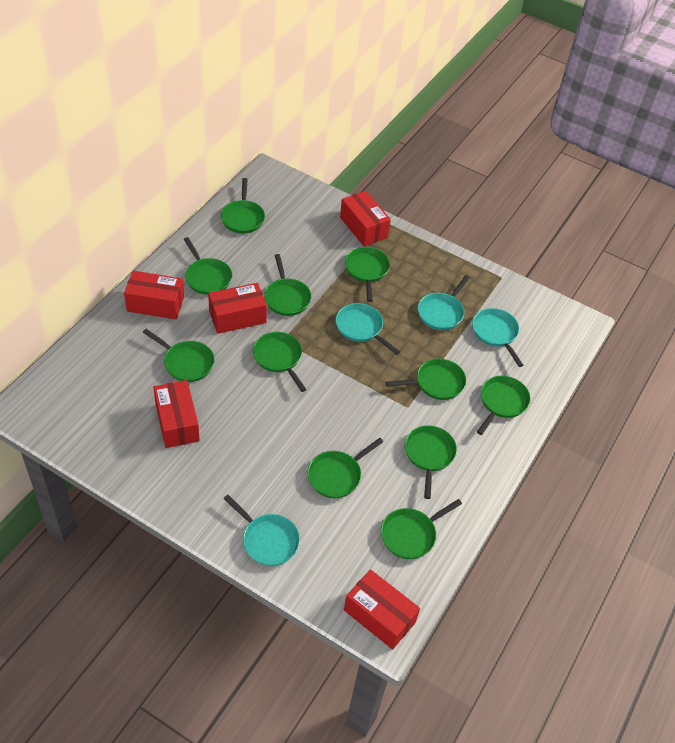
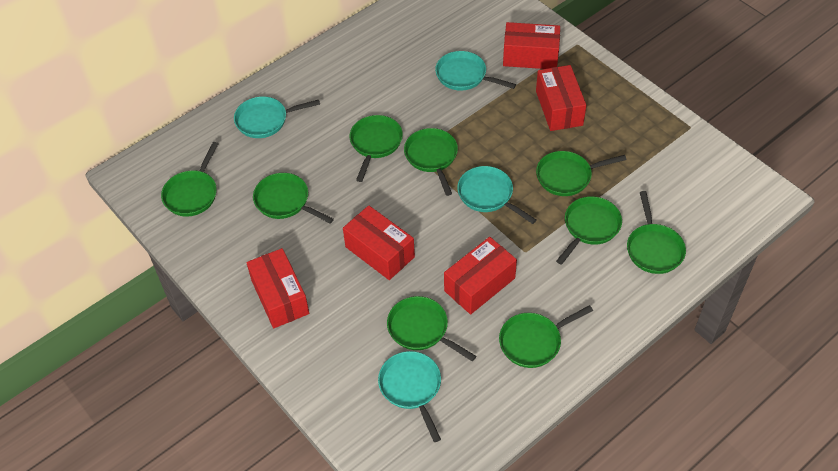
green pan: [143,329,215,382] [184,237,232,295] [221,178,265,234] [253,332,307,392] [264,254,311,316] [307,438,383,498] [345,247,390,302] [381,499,462,559] [385,359,466,400] [405,425,457,499] [477,376,530,435] = 11 -> [161,142,218,217] [253,173,334,224] [350,115,403,182] [387,296,476,362] [404,128,458,196] [499,305,593,368] [536,151,627,196] [556,196,622,265] [627,191,686,274] = 9

